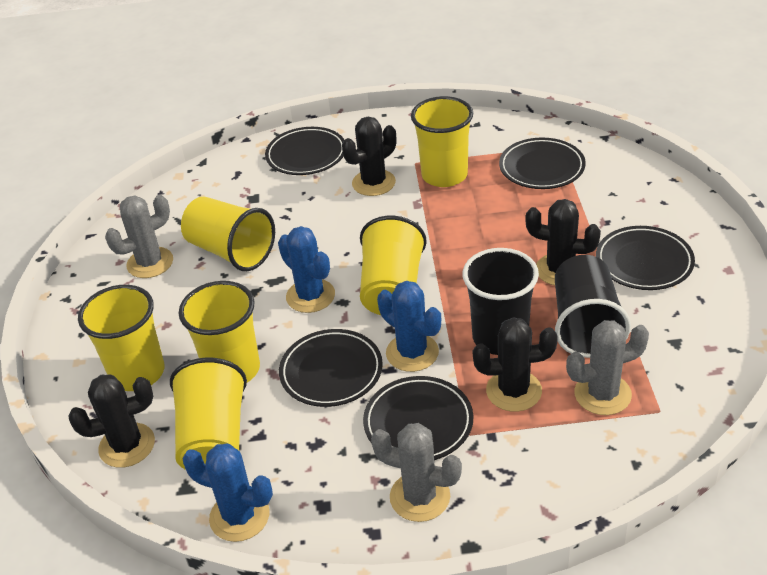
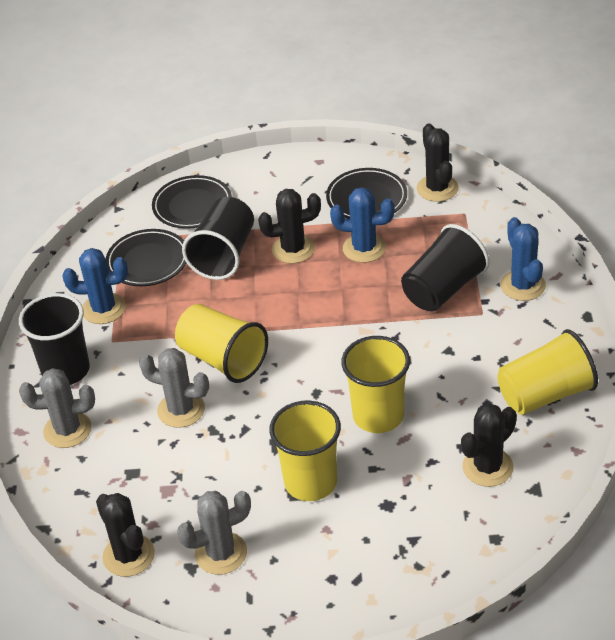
black cup: [462,248,539,355] [555,255,631,358] = 2 -> [19,293,90,385] [182,197,254,280] [401,224,490,312] = 3
black plate: [265,127,344,175] [279,329,383,407] [363,376,474,460] [499,138,586,189] [596,226,695,290] = 5 -> [106,229,186,286] [152,175,232,229] [326,168,407,219] = 3
yellow cup: [78,285,164,391] [170,358,247,470] [179,281,260,382] [181,197,275,271] [360,216,427,315] [411,96,473,187] = 6 -> [175,304,268,383] [269,400,341,501] [341,336,410,433] [497,329,598,415] = 4

